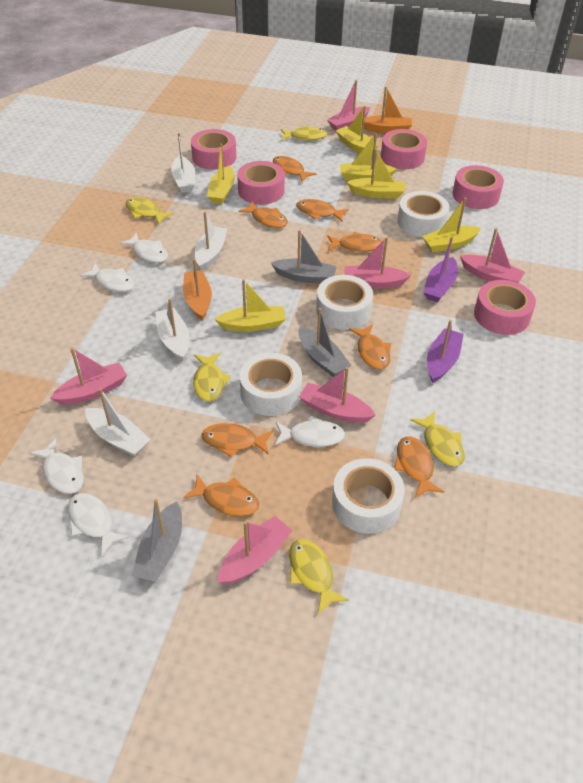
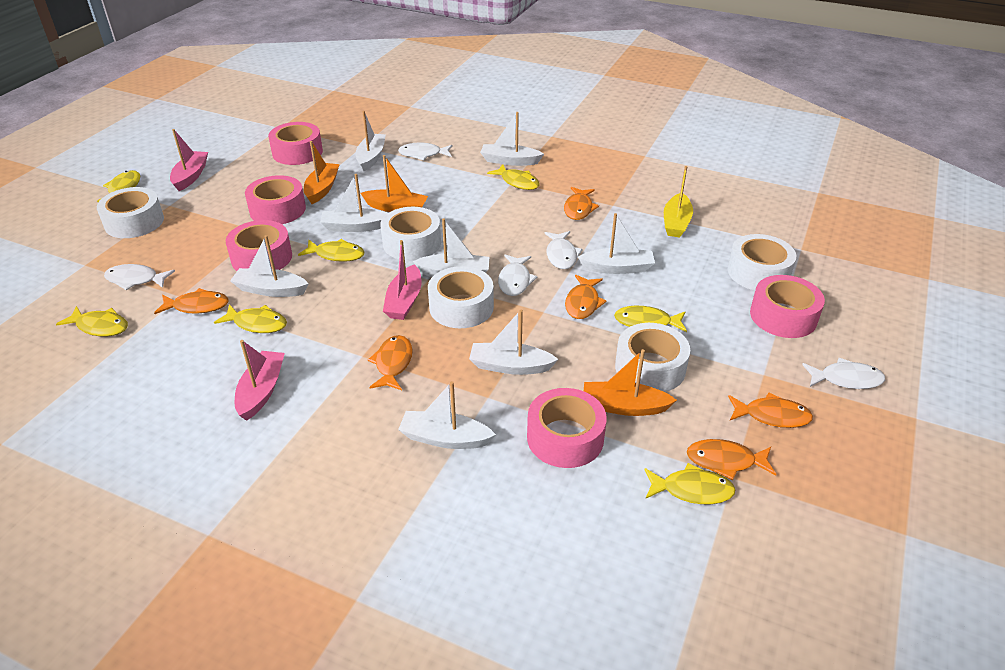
grey boat: [132,499,182,582] [271,230,337,284] [298,308,351,377] = 3 -> none = 0
orange boat: [183,259,212,321] [364,86,412,133] = 2 -> [304,141,340,204] [360,155,428,212] [584,349,677,416] = 3
orange fish: [183,474,259,516] [202,423,273,458] [238,201,288,228] [273,156,316,182] [296,199,349,221] [328,232,382,252] [349,324,391,369] [394,436,444,498] = 8 -> [154,288,229,314] [368,335,413,390] [564,187,599,220] [565,275,606,319] [687,439,776,481] [728,393,813,428] = 6
pink boat: [50,348,127,405] [218,516,293,584] [299,367,376,423] [327,80,370,130] [344,237,411,289] [460,228,525,283] = 6 -> [170,129,208,191] [235,340,285,421] [383,240,422,320] = 3
purple boat: [423,236,458,302] [427,320,464,383] = 2 -> none = 0
white boat: [85,388,150,456] [155,298,190,362] [171,133,195,193] [195,211,227,270] = 4 -> [230,235,309,297] [320,174,387,232] [356,111,386,171] [398,381,496,449] [413,218,490,277] [469,310,558,375] [480,112,544,166] [578,213,655,274] = 8
white tape: [240,353,302,416] [316,275,373,330] [332,458,405,534] [397,191,449,237] = 4 -> [97,187,164,238] [380,207,441,261] [428,266,494,328] [615,323,690,392] [727,234,796,290] = 5
yellow boat: [207,144,235,204] [215,279,286,332] [336,106,378,156] [340,133,397,181] [347,149,405,199] [422,198,481,252] = 6 -> [664,166,693,237] = 1
yellow fish: [125,197,174,224] [193,353,231,402] [281,126,327,140] [289,539,349,614] [410,411,465,467] = 5 -> [56,306,128,337] [97,170,140,202] [214,304,287,333] [298,239,365,262] [487,164,540,190] [614,306,687,332] [645,463,736,504] = 7

